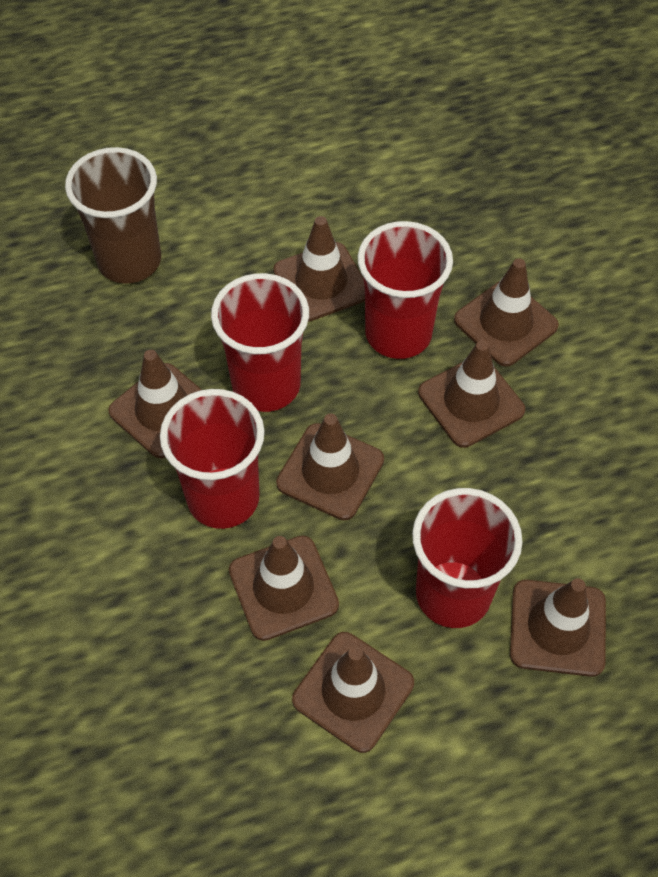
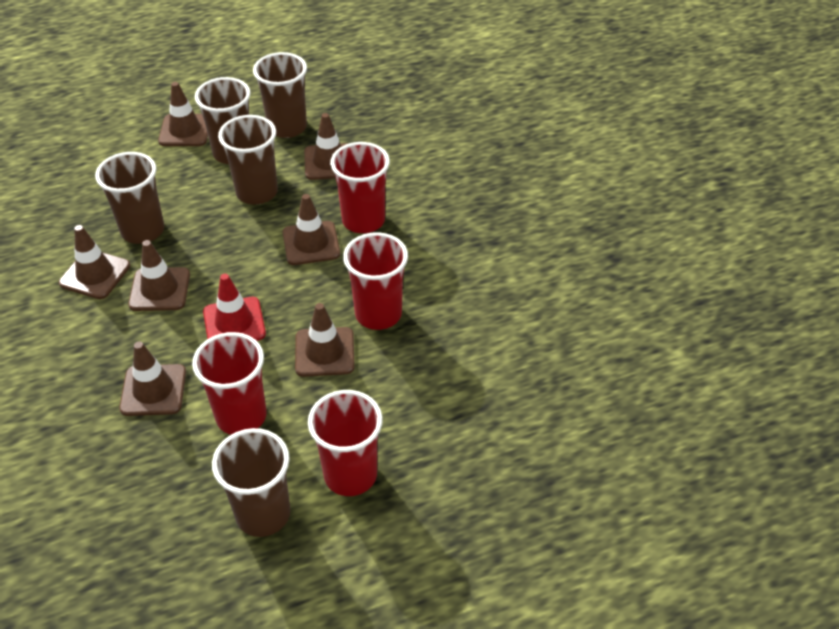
brown cup: [65,147,161,284] = 1 -> [95,152,164,244] [195,77,251,164] [212,428,290,537] [218,115,278,205] [253,52,307,138] = 5
brown traffic cone: [108,350,202,458] [229,535,339,641] [273,216,365,322] [276,414,384,520] [292,632,414,753] [418,340,525,448] [454,258,559,367] [510,578,606,677] = 8 -> [59,225,130,299] [119,342,186,416] [128,240,190,311] [158,82,208,146] [283,194,340,265] [295,303,355,377] [304,113,348,180] = 7
red traffic cone: none = 0 -> [203,274,266,341] = 1

